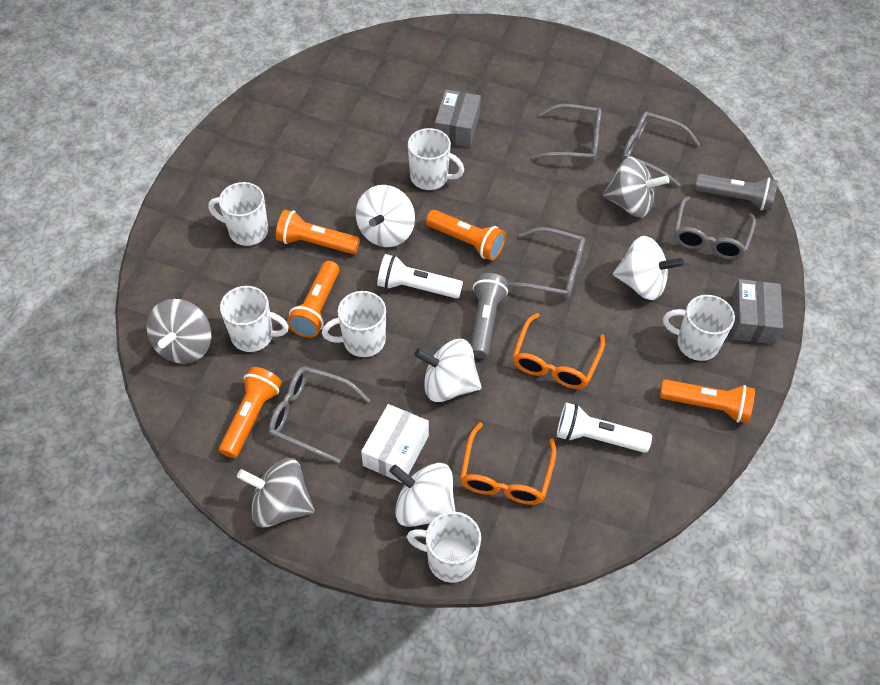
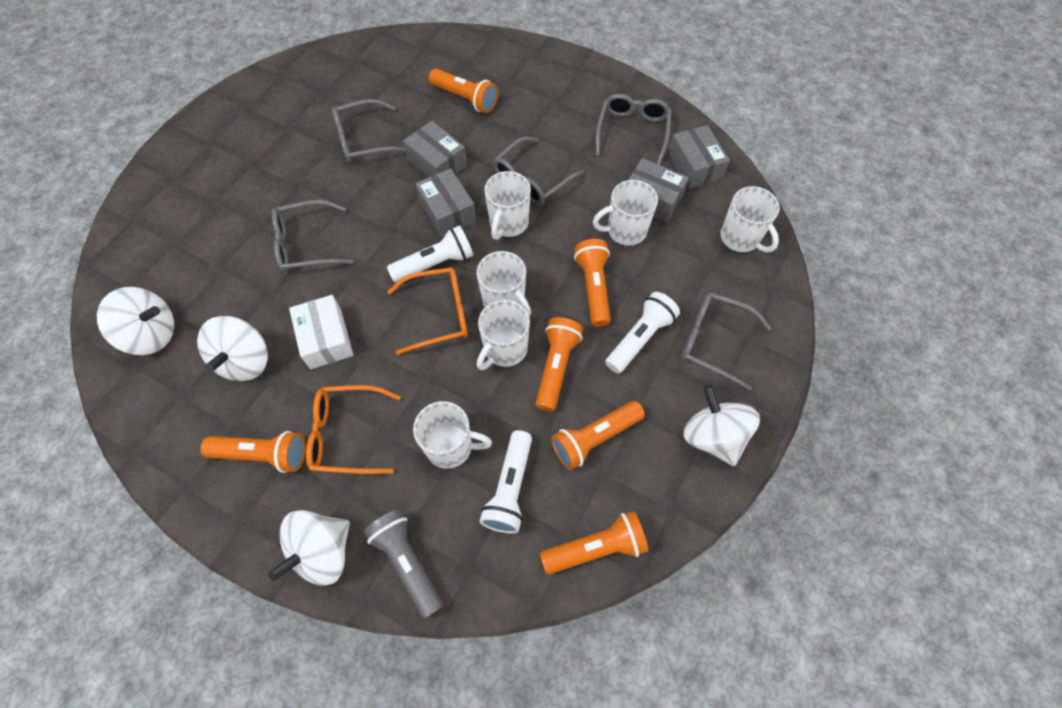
grey box: [435,90,481,147] [731,279,783,344] = 2 -> [403,121,467,177] [415,168,476,237] [628,158,689,222] [668,125,730,189] = 4
grey flashlight: [471,273,508,358] [695,174,778,211] = 2 -> [363,509,443,619] = 1
grey spinning top: [147,299,211,364] [237,458,315,528] [603,157,669,218] = 3 -> none = 0
orange flashlight: [219,367,282,458] [276,210,360,254] [287,261,339,338] [426,210,506,261] [660,380,755,423] = 5 -> [200,431,306,473] [429,69,498,113] [536,317,583,412] [540,511,648,575] [551,401,645,470] [574,239,611,327] = 6
white flashlight: [377,254,463,299] [557,402,652,453] = 2 -> [387,225,473,282] [479,430,532,534] [605,292,680,374] = 3

